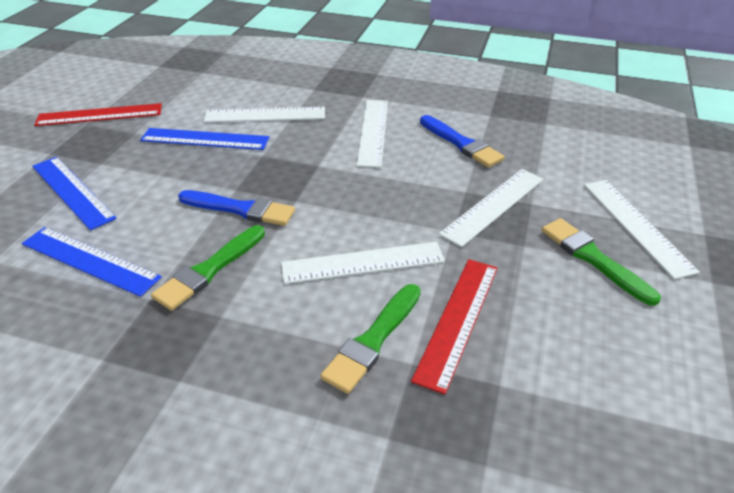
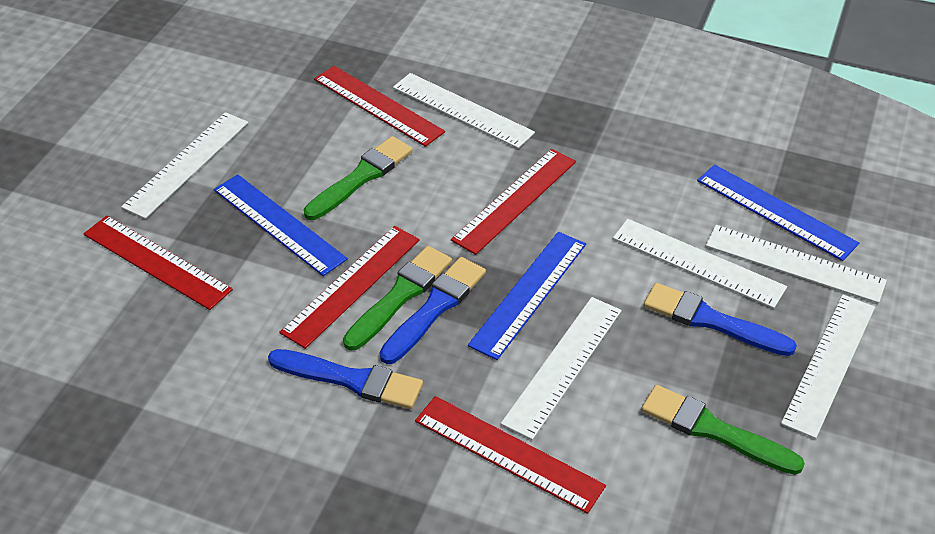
blue brush: [178,190,295,226] [420,115,504,167] = 2 -> [268,349,423,409] [379,257,486,364] [643,283,797,356] = 3
red ruler: [34,103,162,126] [411,259,497,395] = 2 -> [84,216,233,310] [279,226,420,349] [314,66,445,147] [415,396,606,514] [451,149,576,255] = 5
white ruler: [204,107,325,123] [281,242,445,284] [356,100,388,168] [439,169,543,247] [584,180,700,279] = 5 -> [121,112,248,219] [393,73,535,149] [501,297,622,440] [613,219,787,308] [706,225,887,303] [781,295,875,439] = 6

